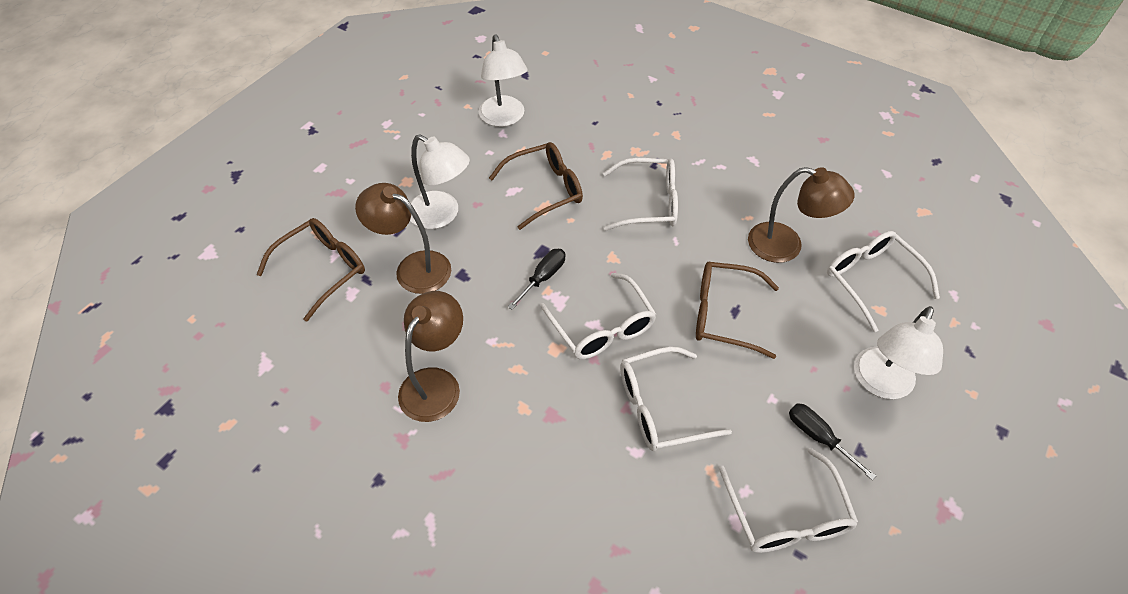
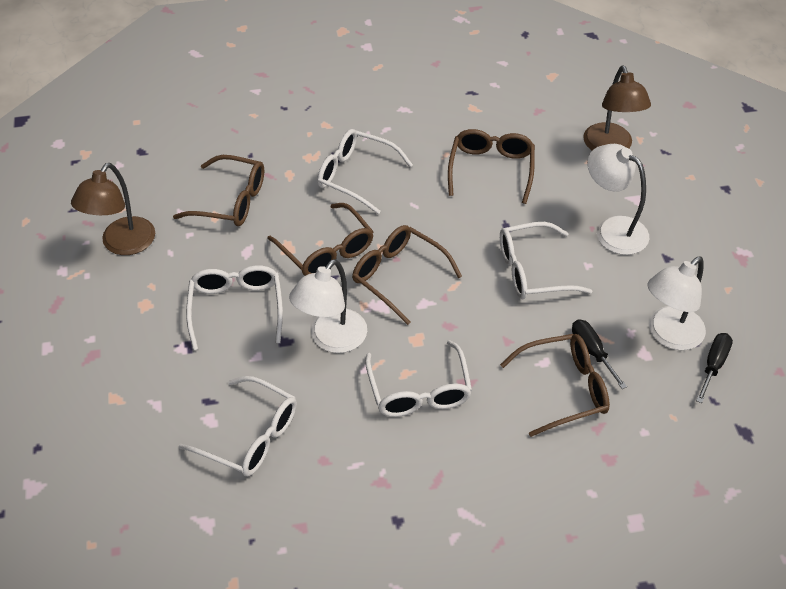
brown glasses: [256,218,365,322] [489,142,583,230] [696,262,779,359] = 3 -> [173,155,264,226] [267,203,374,276] [352,225,462,325] [448,129,535,204] [500,334,610,437] = 5
brown lamp: [355,183,451,294] [398,291,463,422] [748,167,855,263] = 3 -> [71,163,155,255] [583,65,651,150] = 2

